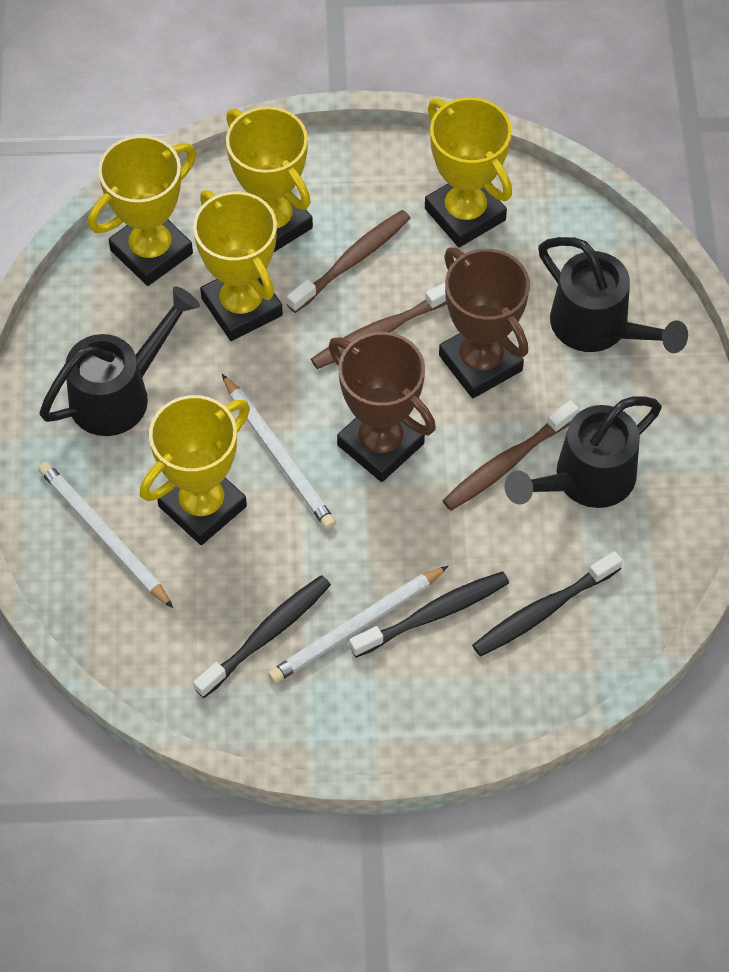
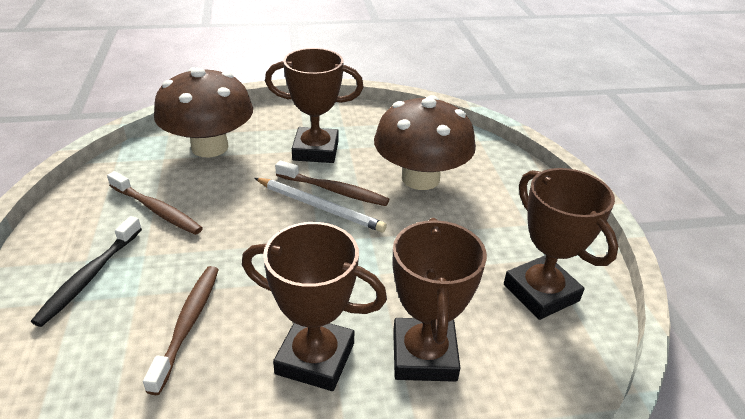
black toothbrush: [193,575,331,698] [349,571,509,658] [472,551,623,656] = 3 -> [31,216,142,327] = 1
black watering can: [39,286,200,436] [505,396,662,508] [538,237,688,353] = 3 -> none = 0
brown mushroom: none = 0 -> [154,67,253,157] [374,95,476,190] = 2
brown trophy: [328,332,436,482] [439,248,530,398] = 2 -> [242,222,387,391] [265,48,364,163] [393,218,487,382] [504,168,618,320] = 4
white pencil: [38,462,173,608] [222,374,336,529] [268,566,448,683] = 3 -> [255,178,387,233] = 1
yellow trophy: [88,135,196,286] [140,395,250,545] [193,190,283,341] [226,107,313,253] [425,97,512,247] = 5 -> none = 0

